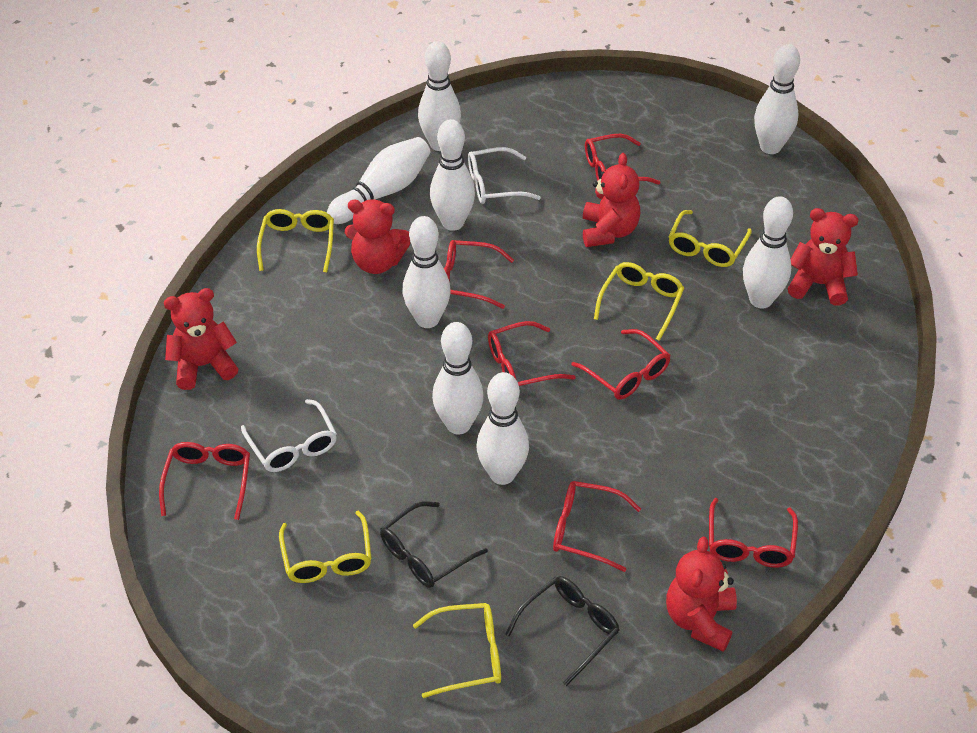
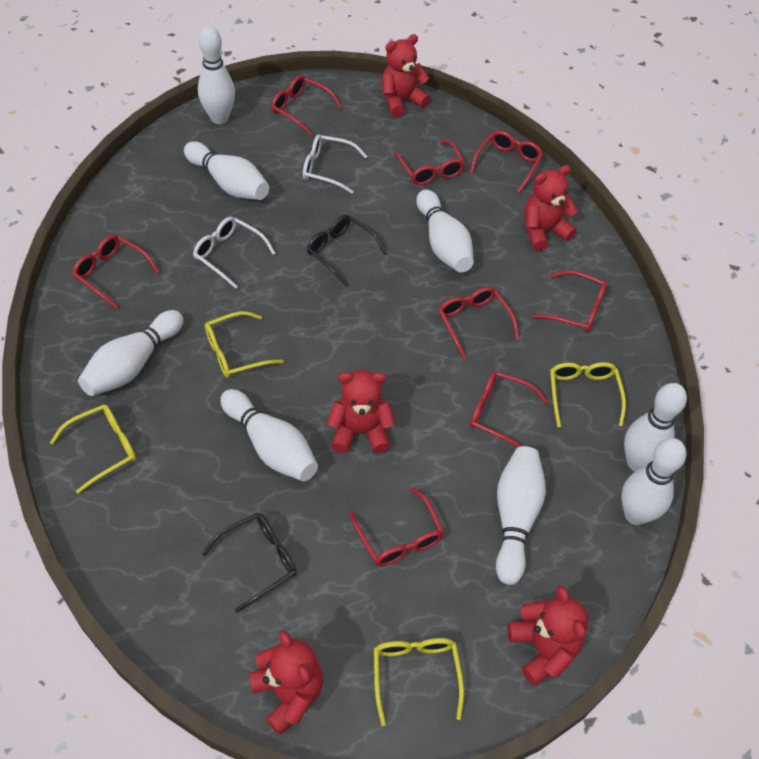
red glasses: [159,442,250,520] [444,240,514,309] [488,321,576,386] [553,481,641,572] [571,329,671,400] [585,134,661,185] [709,498,798,568] = 7 -> [72,235,160,309] [271,75,342,136] [349,487,444,566] [393,140,465,185] [439,287,519,360] [470,131,543,194] [470,371,548,447] [532,270,607,333] = 8
yellow glasses: [257,209,334,273] [279,511,372,583] [413,603,501,698] [594,262,684,341] [669,210,752,267] = 5 -> [50,404,136,494] [204,311,284,378] [374,638,464,726] [550,362,626,427] = 4

